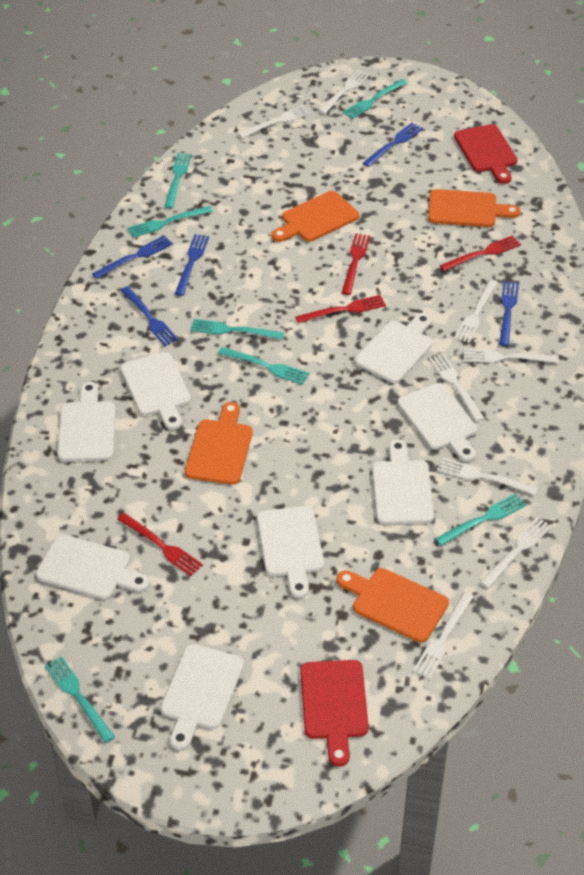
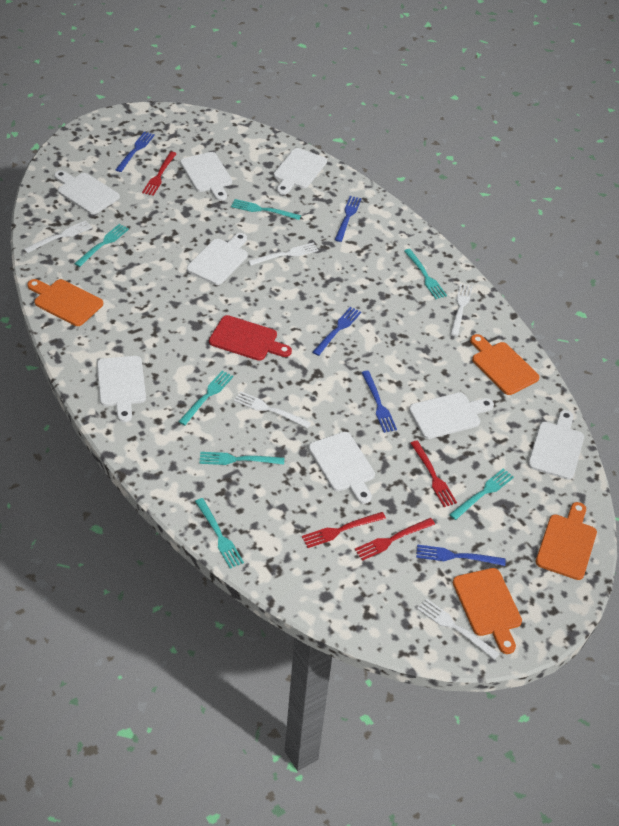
red cutting board: [300,660,369,767] [454,124,518,184] = 2 -> [209,315,292,361] = 1
white fork: [238,105,312,139] [319,69,370,114] [413,592,474,679] [429,353,485,422] [437,457,538,495] [454,279,498,343] [463,349,559,363] [480,517,552,588] = 8 -> [24,220,92,253] [234,391,311,428] [248,242,319,266] [417,598,500,660] [450,284,473,336] = 5

